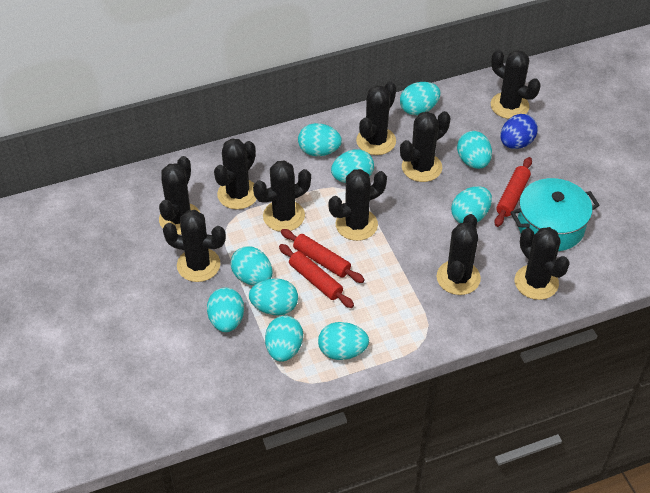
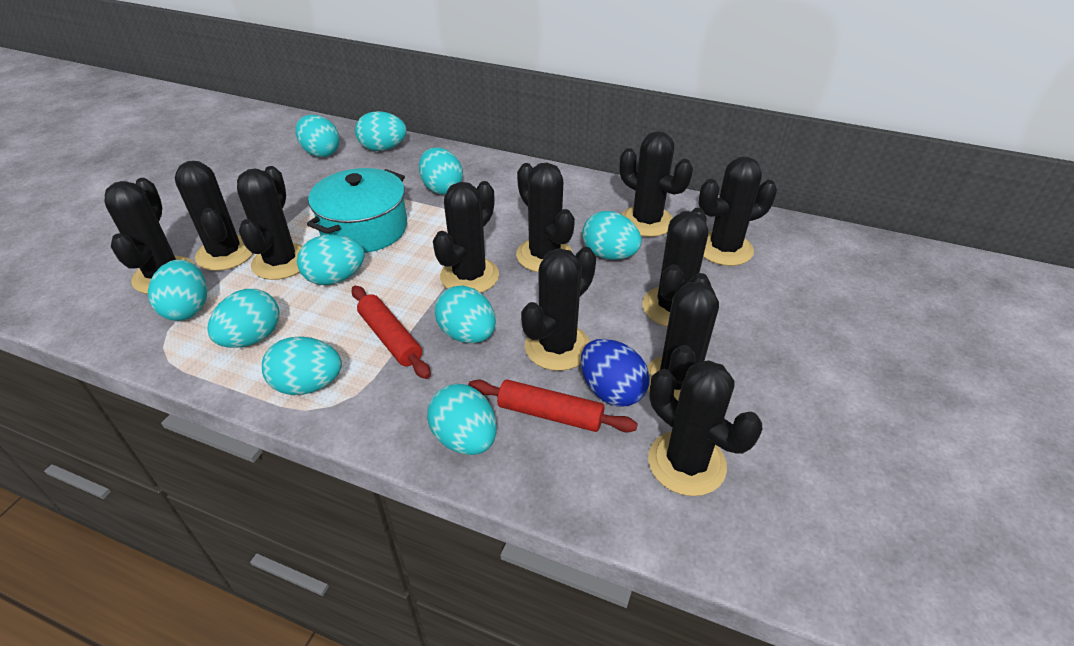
black cactus: [159,156,200,235] [163,210,226,282] [214,138,257,209] [253,160,311,232] [329,169,387,241] [356,81,396,155] [400,111,450,182] [437,214,481,295] [491,50,540,119] [515,227,570,300] = 10 -> [105,178,194,294] [175,161,253,271] [237,166,302,280] [433,181,499,293] [516,163,575,272] [521,247,596,371] [620,131,693,237] [642,208,708,327] [647,273,719,400] [648,360,762,496] [699,157,777,266] = 11
red rolling pin: [279,244,354,308] [281,229,365,283] [494,157,532,227] = 3 -> [352,286,431,379] [468,380,638,432] = 2

